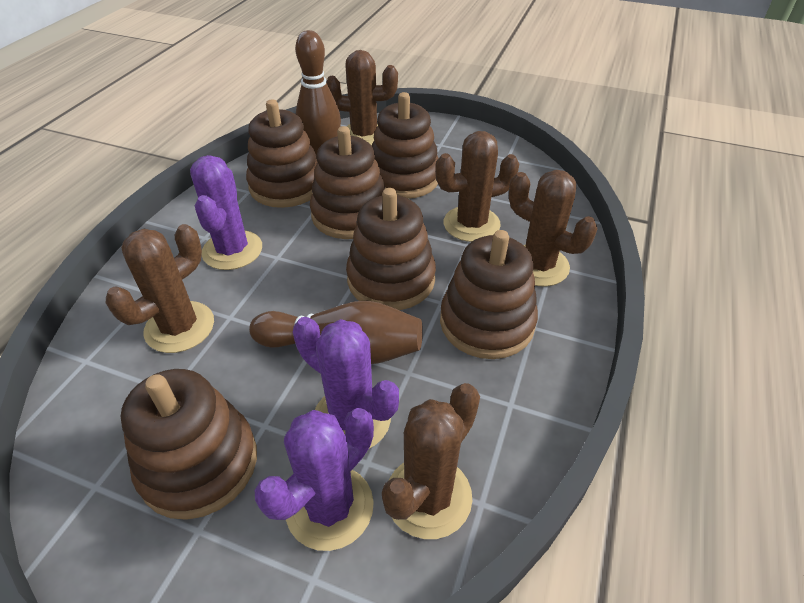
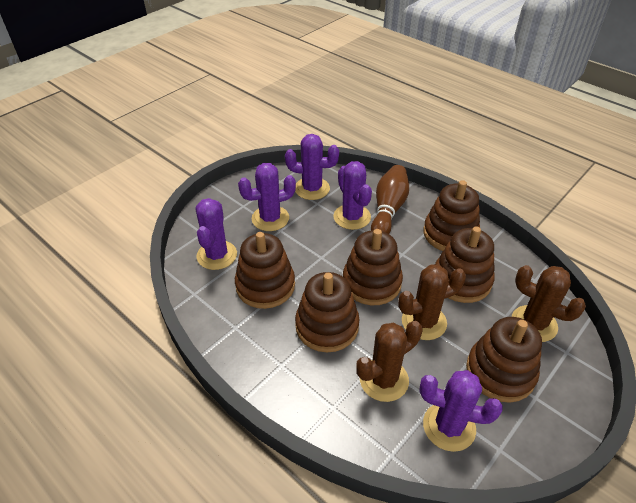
brown bowling pin: [249,301,423,364] [295,30,341,159] = 2 -> [371,165,409,234] = 1
brown cactus: [106,224,214,353] [327,50,398,146] [382,383,480,539] [435,131,519,242] [509,170,597,286] = 5 -> [356,321,423,402] [398,264,466,340] [511,265,586,342] = 3
purple cactus: [190,155,262,270] [254,408,374,551] [293,317,399,449] = 3 -> [196,198,237,270] [238,163,296,231] [285,134,339,200] [333,161,372,230] [419,370,503,452] = 5

